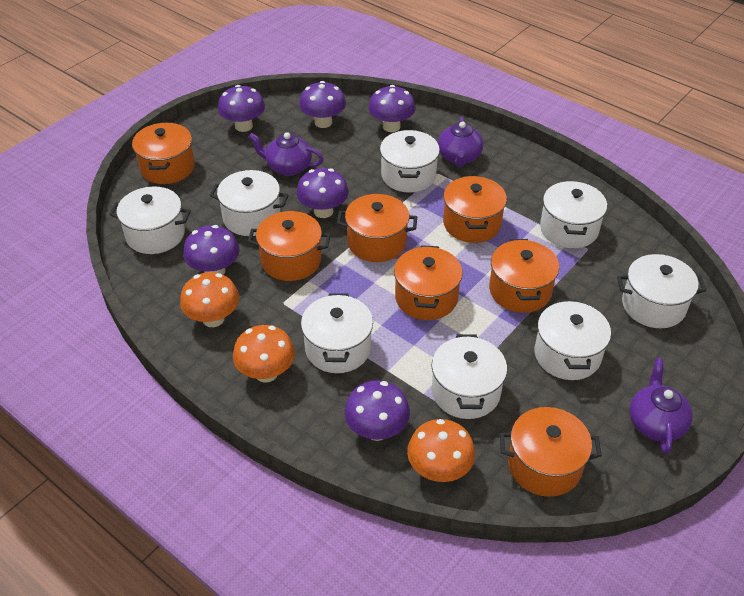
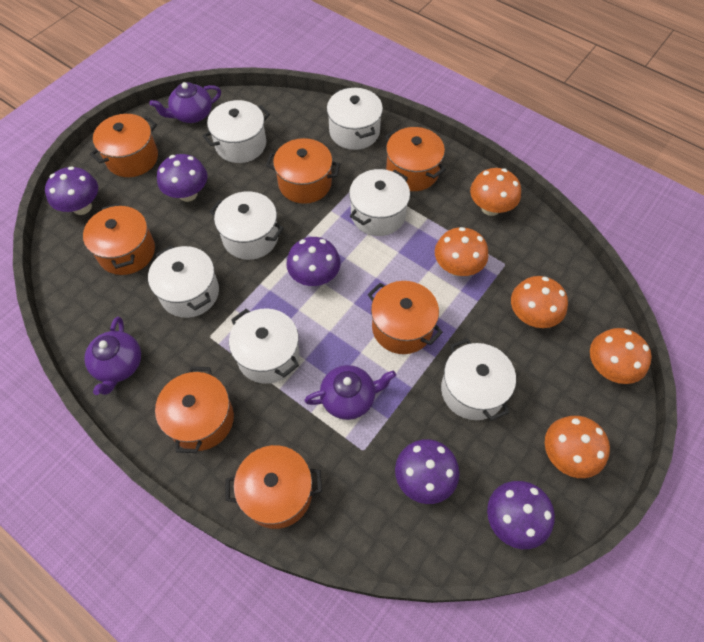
orange mushroom: [180,272,239,327] [233,325,295,383] [407,419,475,482] = 3 -> [435,227,488,276] [470,168,521,216] [511,276,568,328] [545,416,610,478] [590,328,652,384] = 5
purple mushroom: [183,225,239,275] [218,85,265,132] [296,168,349,218] [299,81,346,128] [344,380,410,441] [368,85,416,132] = 6 -> [45,166,98,215] [157,154,207,202] [286,237,341,286] [395,439,460,504] [487,481,555,549] = 5
white pot: [109,187,191,254] [209,170,289,236] [301,293,373,373] [380,130,440,193] [431,334,507,419] [535,300,611,380] [540,181,607,248] [617,254,706,328] = 8 -> [148,246,219,318] [203,100,270,163] [210,191,284,260] [229,308,299,384] [327,87,383,150] [349,169,410,236] [441,338,516,421] = 7

